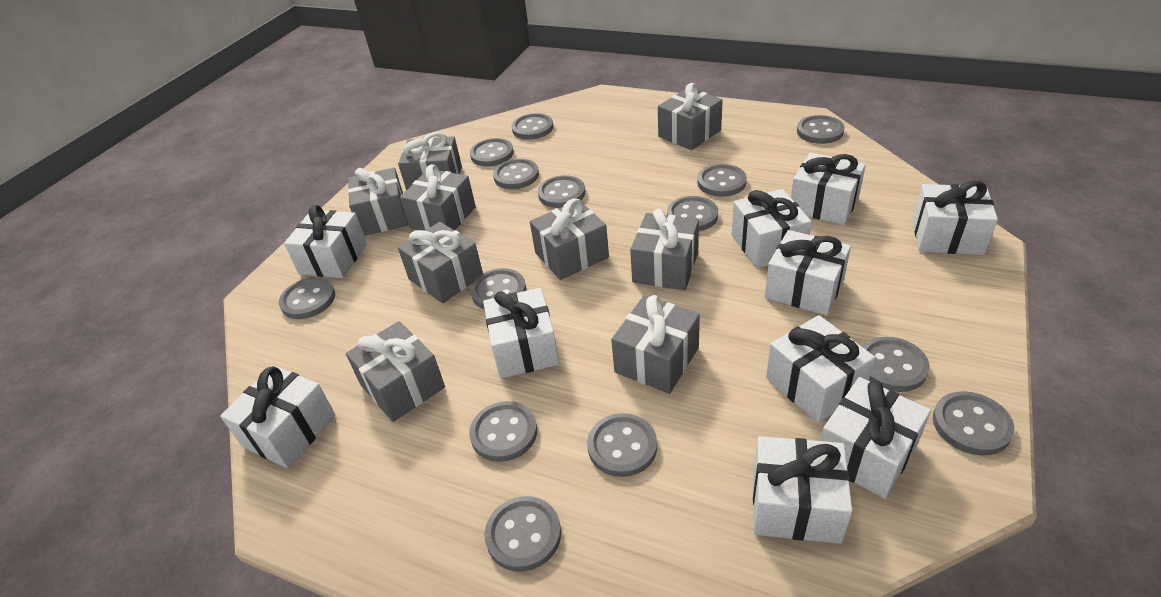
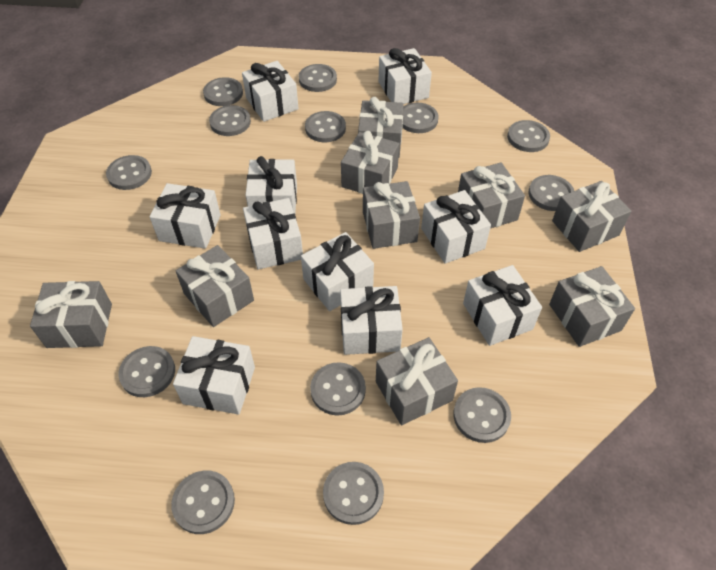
grey button: [279,277,335,319] [469,401,537,462] [470,138,514,167] [470,268,526,310] [484,496,561,572] [493,159,539,189] [512,113,554,140] [538,175,585,208] [587,413,657,477] [667,196,718,231] [697,164,747,197] [797,115,845,144] [862,337,930,392] [933,391,1015,455] = 14 -> [106,155,152,190] [118,346,175,397] [171,470,235,534] [203,77,243,106] [209,105,251,136] [299,64,337,92] [305,111,346,142] [310,362,366,415] [323,462,384,525] [402,103,439,133] [453,387,511,443] [507,120,550,152] [528,175,574,211] = 13

